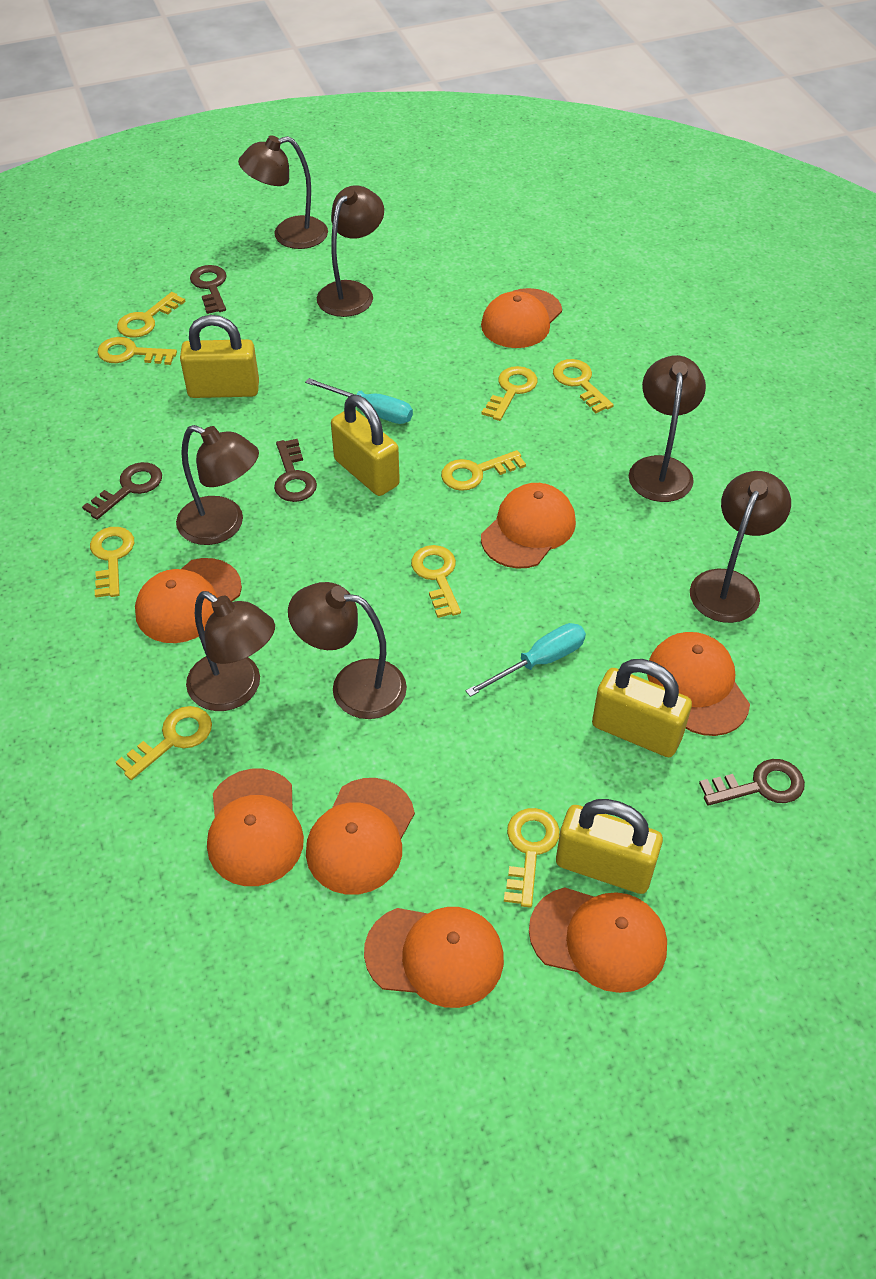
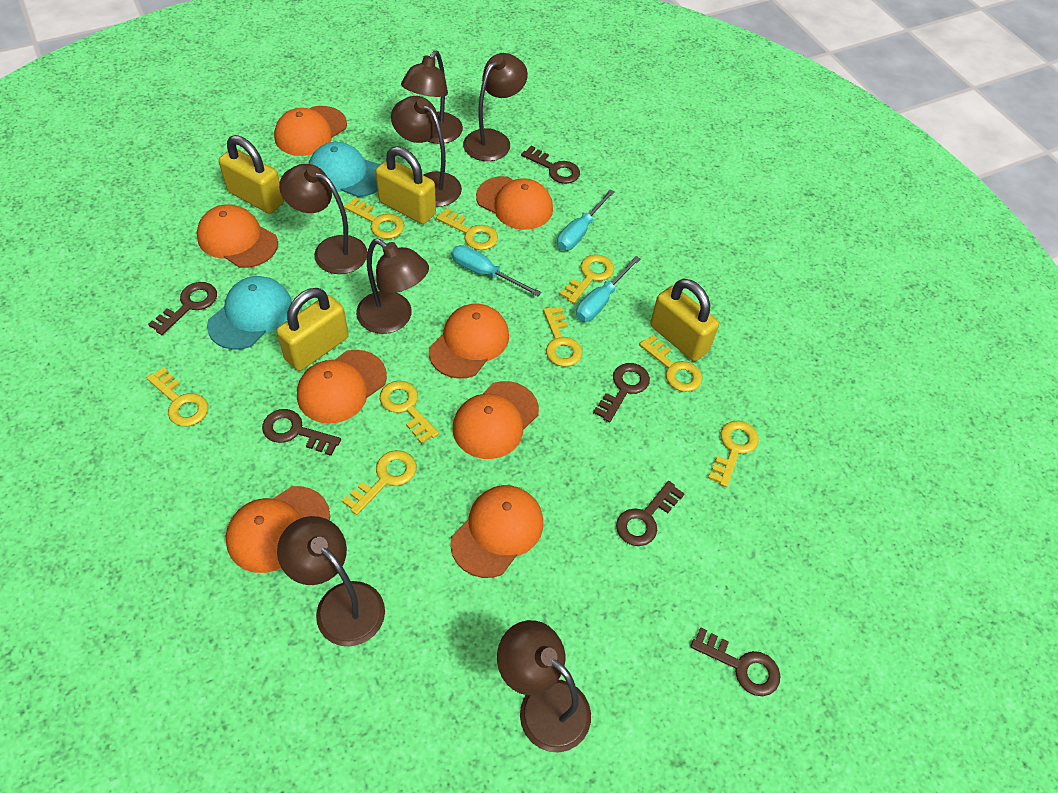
brown key: [82,462,162,520] [190,265,227,314] [274,439,317,502] [699,759,805,806] = 4 -> [148,282,217,335] [262,409,341,456] [521,146,580,184] [593,363,650,422] [616,481,685,546] [690,628,780,696] = 6
turquoise cap: none = 0 -> [207,276,292,350] [309,142,381,197] = 2
turquoise screwdriver: [305,378,413,424] [466,623,586,697] = 2 -> [451,245,541,296] [557,189,615,250] [576,256,641,322] = 3

